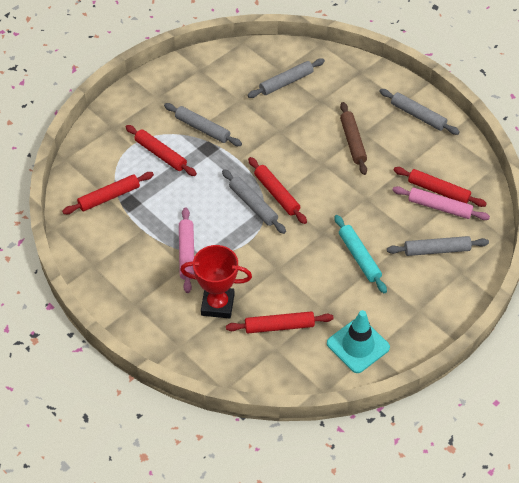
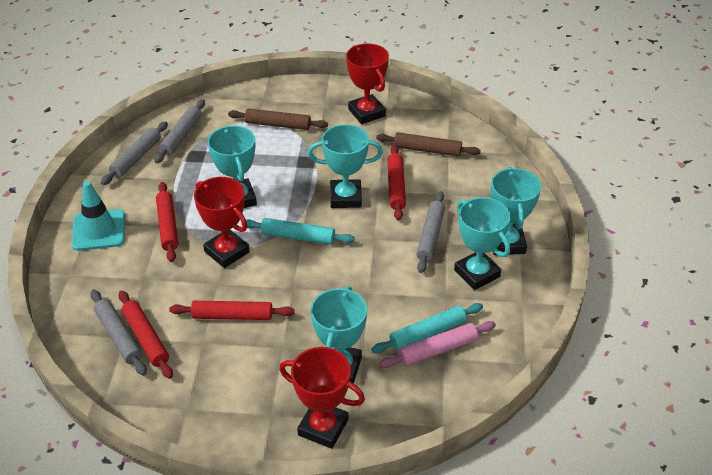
brown rolling pin: [340,102,367,175] = 1 -> [228,108,328,130] [376,132,481,157] = 2
grey rolling pin: [164,103,242,146] [222,169,286,234] [247,58,325,98] [379,89,460,135] [387,236,489,256] = 5 -> [90,289,147,376] [101,121,168,185] [155,99,205,164] [416,191,445,273] = 4
pink rolling pin: [179,207,195,293] [392,186,490,220] = 2 -> [379,321,496,368] = 1
red rolling pin: [62,172,154,214] [125,125,197,176] [226,311,334,333] [248,157,307,224] [394,167,487,207] = 5 -> [119,291,173,379] [156,182,178,262] [169,301,294,320] [387,145,406,221] = 4
red trophy: [180,245,252,319] = 1 -> [194,177,250,268] [279,347,365,449] [346,43,389,124] = 3
turquoise rolling pin: [335,215,387,293] = 1 -> [246,218,355,245] [371,303,483,354] = 2
turquoise trophy: none = 0 -> [208,126,257,208] [308,124,383,208] [311,286,367,384] [454,197,511,290] [491,167,541,255] = 5

